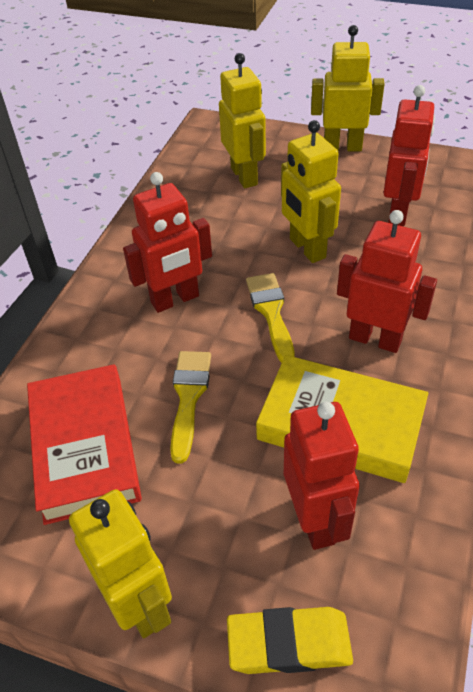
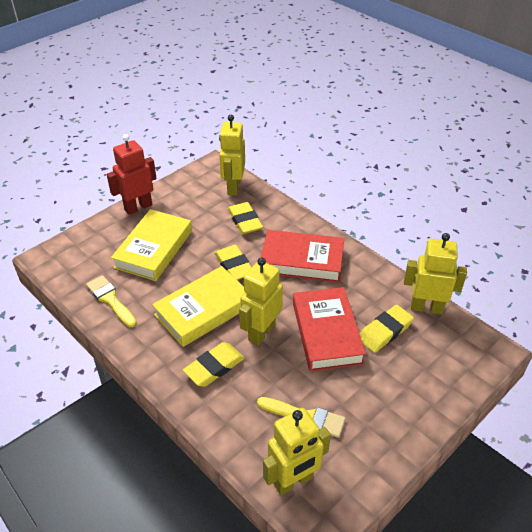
red book: [27,364,142,525] = 1 -> [261,230,344,282] [293,287,366,371] = 2
red robot: [123,172,212,313] [284,402,360,550] [337,210,437,353] [383,85,435,226] = 4 -> [107,134,157,215] = 1
yellow book: [256,355,428,483] = 1 -> [111,209,192,281] [152,266,245,347] = 2
yellow eraser: [227,607,353,674] = 1 -> [183,342,244,387] [215,245,252,280] [228,202,263,234] [360,305,414,353] = 4

